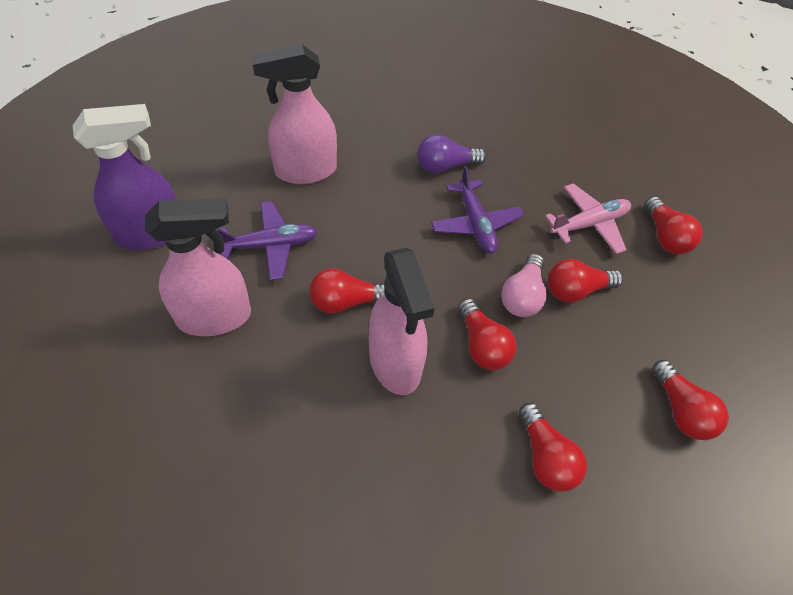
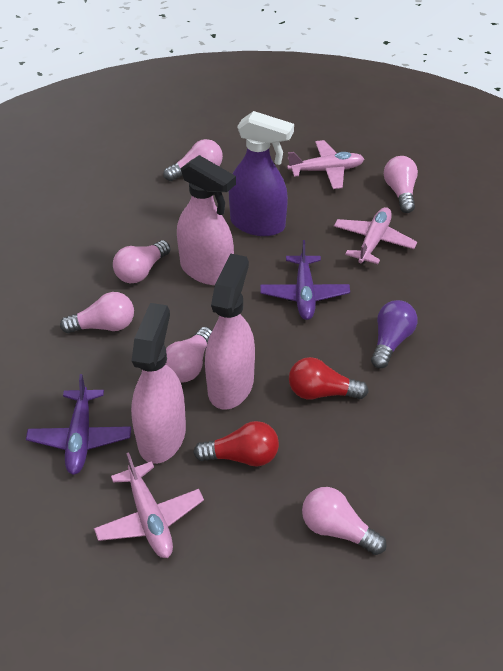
pink light bulb: [501,254,547,317] = 1 -> [60,292,134,333] [113,240,171,283] [163,139,223,181] [166,327,212,382] [302,487,387,555] [384,156,418,213] = 6
pink plane: [545,183,631,254] = 1 -> [94,452,204,558] [287,140,364,189] [334,207,417,264] = 3
red light bulb: [310,268,385,313] [458,298,516,370] [519,403,587,492] [548,259,623,302] [644,196,703,254] [652,360,729,440] = 6 -> [193,421,279,466] [289,357,368,400] = 2

